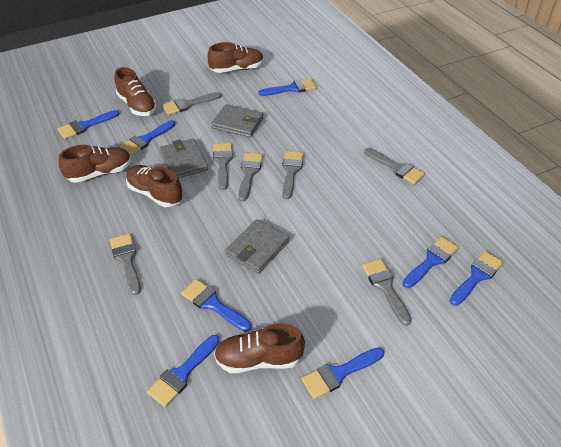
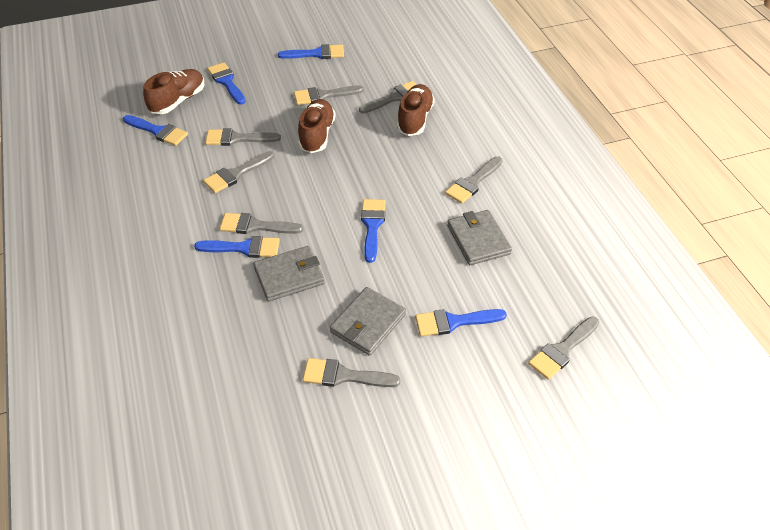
blue brush: [58,110,120,139] [119,120,176,156] [147,335,220,407] [181,279,251,332] [258,78,317,96] [301,348,384,399] [402,237,459,288] [450,251,504,306] = 8 -> [123,115,188,146] [194,236,280,258] [207,62,245,105] [278,44,344,59] [361,199,385,263] [415,309,507,337] = 6
brown shoe: [59,145,131,183] [115,67,157,116] [126,165,183,207] [208,42,264,73] [214,323,305,373] = 5 -> [143,69,204,114] [298,99,336,153] [397,84,435,136] = 3
grey brush: [110,233,141,295] [162,92,221,115] [213,143,233,190] [238,153,263,202] [282,151,304,200] [362,259,412,326] [364,148,425,185] = 7 -> [203,151,274,193] [205,128,281,146] [220,213,303,234] [294,85,364,105] [303,358,400,387] [359,81,417,114] [445,157,503,204] [528,316,599,380] = 8

